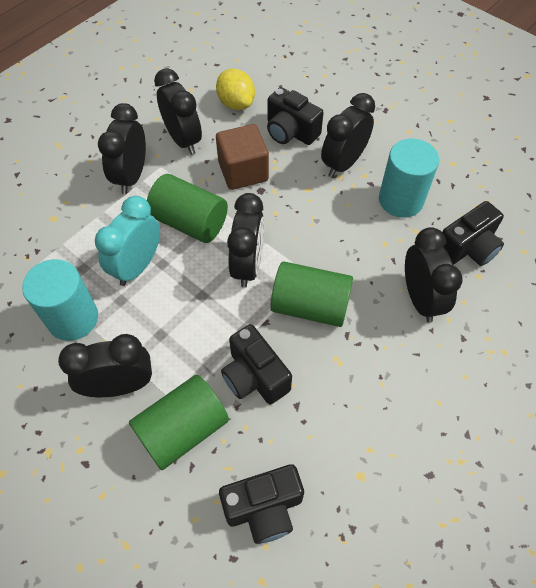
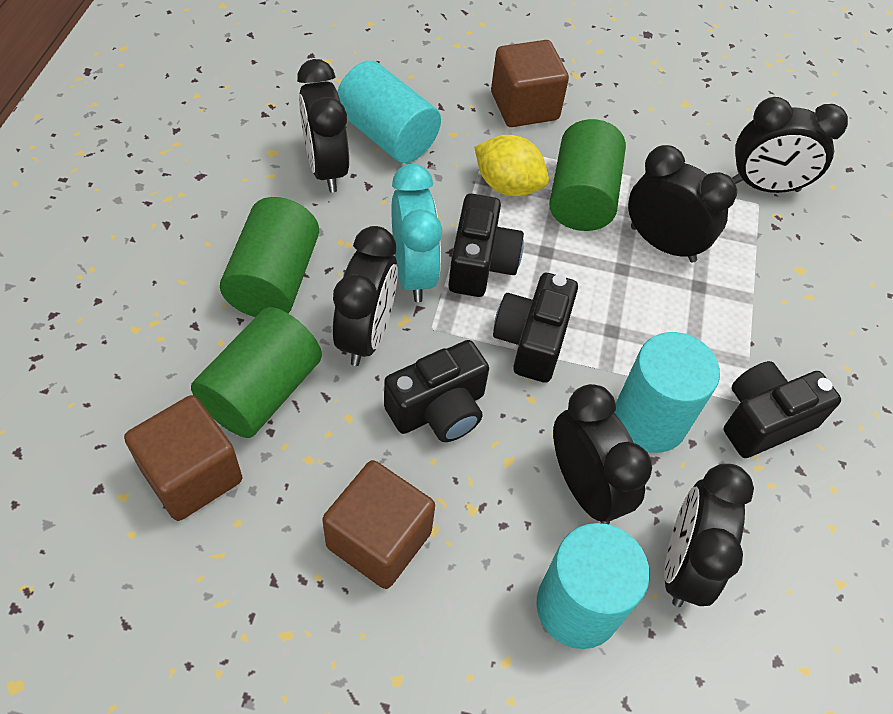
brown cube: [216,124,269,190] = 1 -> [124,395,242,521] [322,460,435,589] [491,40,569,127] = 3
turquoise cylinder: [22,259,98,341] [379,139,439,218] = 2 -> [337,61,441,163] [536,523,650,649] [614,332,720,453] = 3

